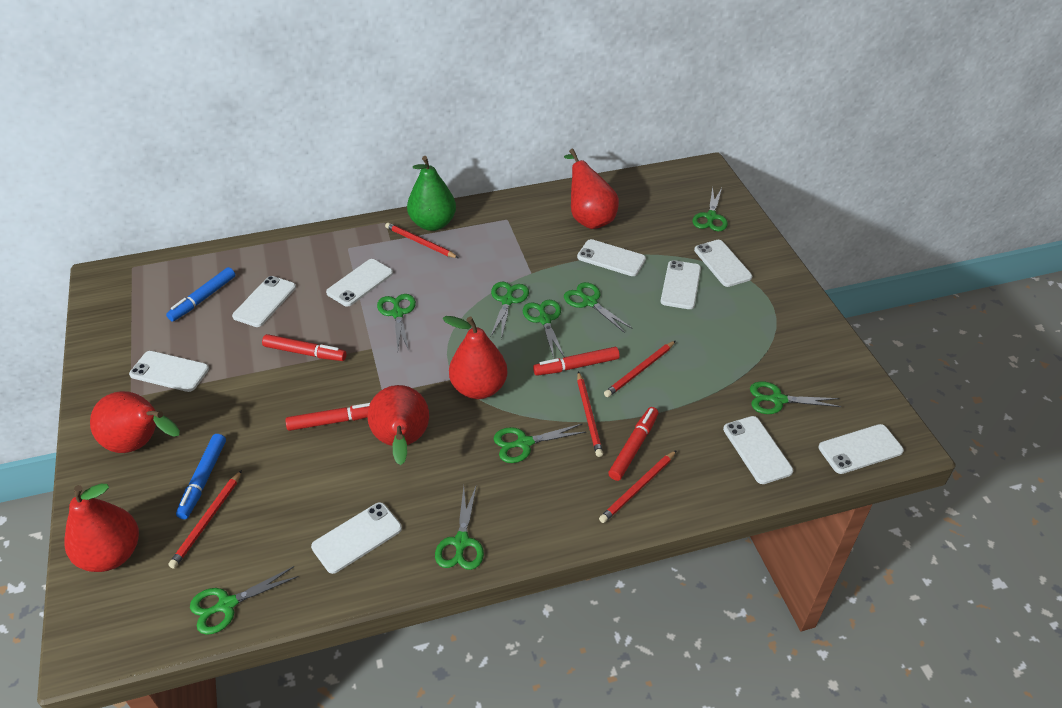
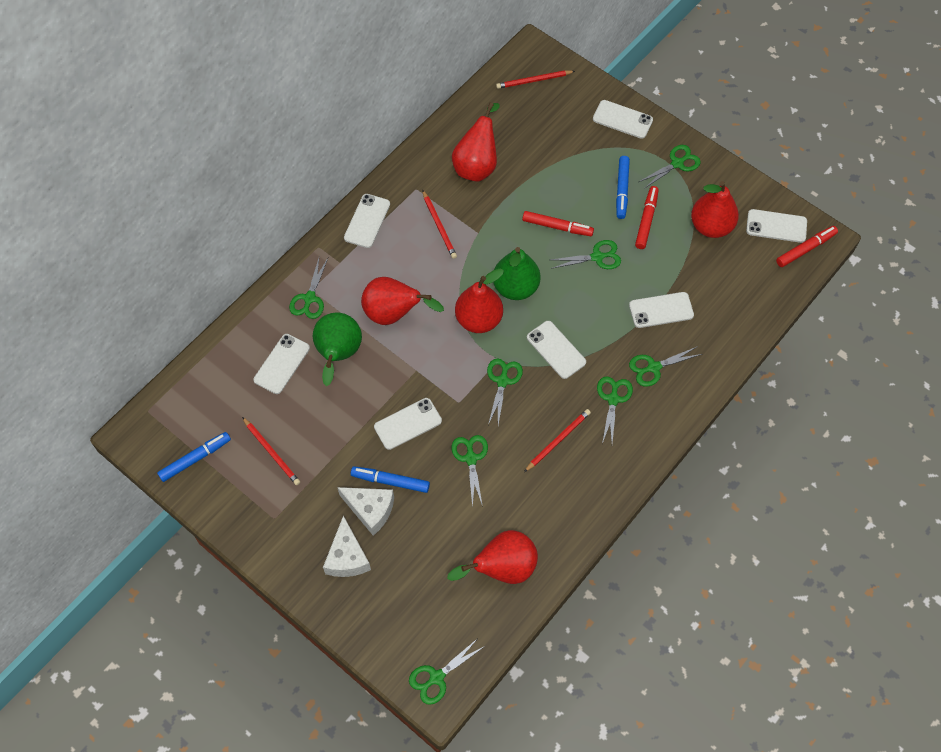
blue marker: [166,267,235,322] [176,434,226,519] = 2 -> [157,432,231,482] [351,466,430,493] [616,156,630,219] = 3
green pear: [407,156,456,231] = 1 -> [313,312,362,386] [493,247,540,300] = 2
green scissors: [190,566,299,635] [377,294,416,350] [435,484,484,570] [491,282,529,339] [494,423,586,463] [523,300,564,358] [564,282,632,333] [693,187,728,231] [750,381,841,414] = 9 -> [289,258,328,319] [409,639,485,705] [452,435,488,508] [487,358,523,425] [551,240,621,269] [597,376,633,444] [629,346,702,387] [639,145,701,189] = 8
red marker: [262,334,346,361] [285,403,370,431] [533,347,620,376] [608,407,658,481] = 4 -> [522,211,594,236] [635,186,659,249] [776,226,838,267] = 3
red pencil: [168,470,242,569] [385,223,458,258] [577,371,603,457] [599,450,677,523] [604,341,675,397] = 5 -> [242,417,300,485] [422,190,457,259] [496,70,575,89] [524,409,591,472] = 4
white cheese: none = 0 -> [323,516,371,577] [337,487,394,536] = 2
white phone: [129,351,209,392] [232,276,296,327] [311,502,402,574] [326,259,393,307] [577,239,646,276] [661,260,701,309] [694,240,752,287] [723,416,793,484] [818,424,904,474] = 9 -> [253,334,310,394] [344,194,390,248] [374,398,442,450] [527,321,586,379] [593,100,653,139] [629,292,694,328] [746,209,807,243] = 7

